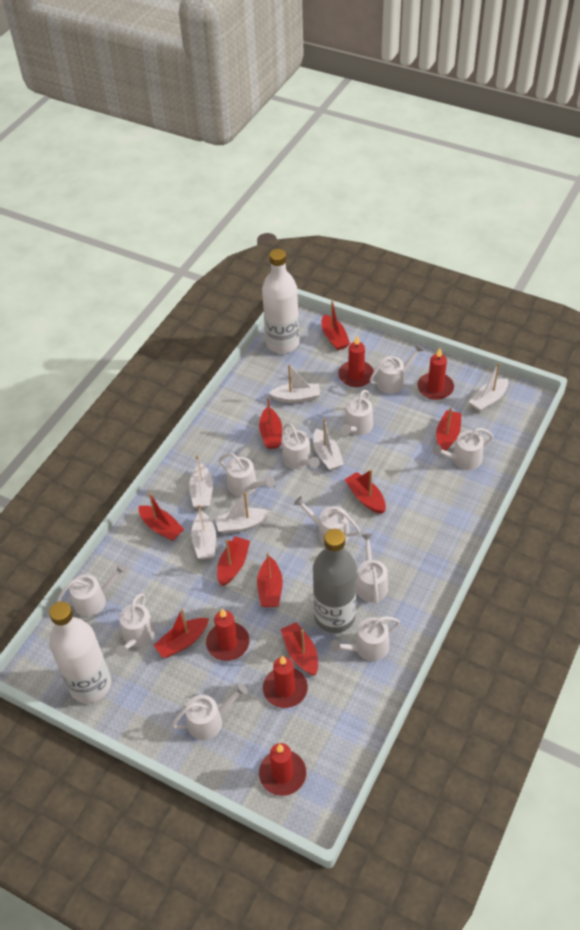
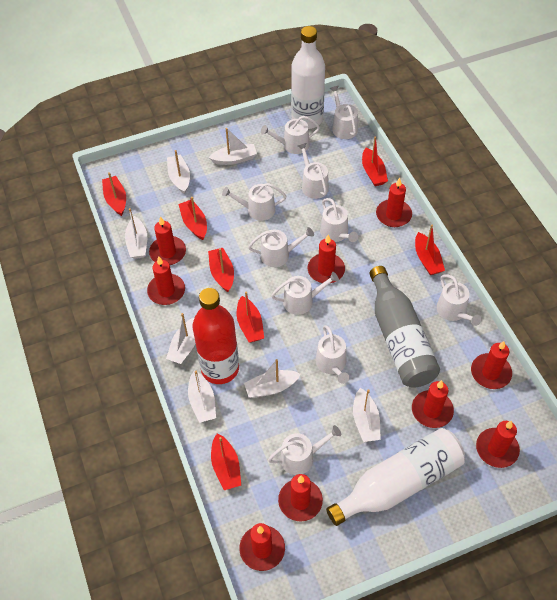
red boat: [139,493,184,541] [153,609,209,658] [217,536,250,586] [257,552,283,607] [259,396,282,449] [281,622,318,676] [322,300,350,351] [344,469,386,514] [436,407,462,451] = 9 -> [102,172,126,216] [179,197,207,240] [208,248,234,292] [211,433,241,490] [237,291,264,343] [362,136,388,186] [415,225,445,275] = 7
red bottle: none = 0 -> [193,288,239,384] = 1
red candle: [206,608,250,661] [259,743,306,796] [263,656,308,708] [338,336,374,387] [418,348,454,400] = 5 -> [147,256,185,305] [149,216,186,265] [239,523,285,571] [278,474,323,521] [308,235,345,283] [376,178,412,227] [412,380,454,428] [471,341,512,389] [476,421,520,468] = 9
white boat: [189,455,213,509] [191,505,216,559] [215,492,271,534] [269,364,320,403] [313,418,344,471] [469,363,508,412] = 6 -> [125,208,147,259] [166,313,196,364] [167,150,190,194] [188,371,216,423] [209,128,257,165] [244,359,301,398] [353,388,381,442] = 7
white watering can: [57,563,127,617] [116,593,156,657] [171,683,248,740] [219,453,275,496] [282,423,320,469] [294,496,361,544] [330,616,400,661] [340,390,373,436] [356,533,388,604] [370,344,424,394] [433,428,494,470] = 11 -> [222,183,286,221] [248,227,314,267] [261,116,320,154] [268,425,341,475] [271,272,339,315] [298,143,329,199] [316,325,349,384] [320,198,358,242] [330,86,358,139] [436,274,482,326] = 10

